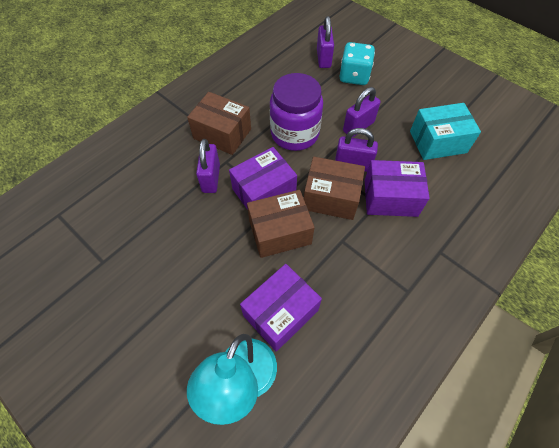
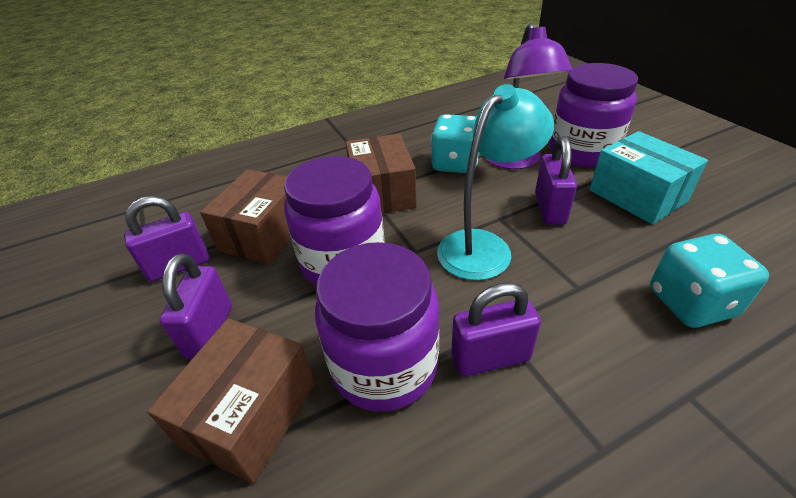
purple box: [229,147,297,210] [240,264,322,352] [365,160,430,217] = 3 -> none = 0
purple jar: [270,73,323,151] = 1 -> [284,156,384,286] [315,242,440,412] [550,63,638,167] = 3
purple lamp: none = 0 -> [485,22,572,169] = 1
turquoise dice: [339,42,375,85] = 1 -> [431,114,479,173] [650,234,769,328] = 2

